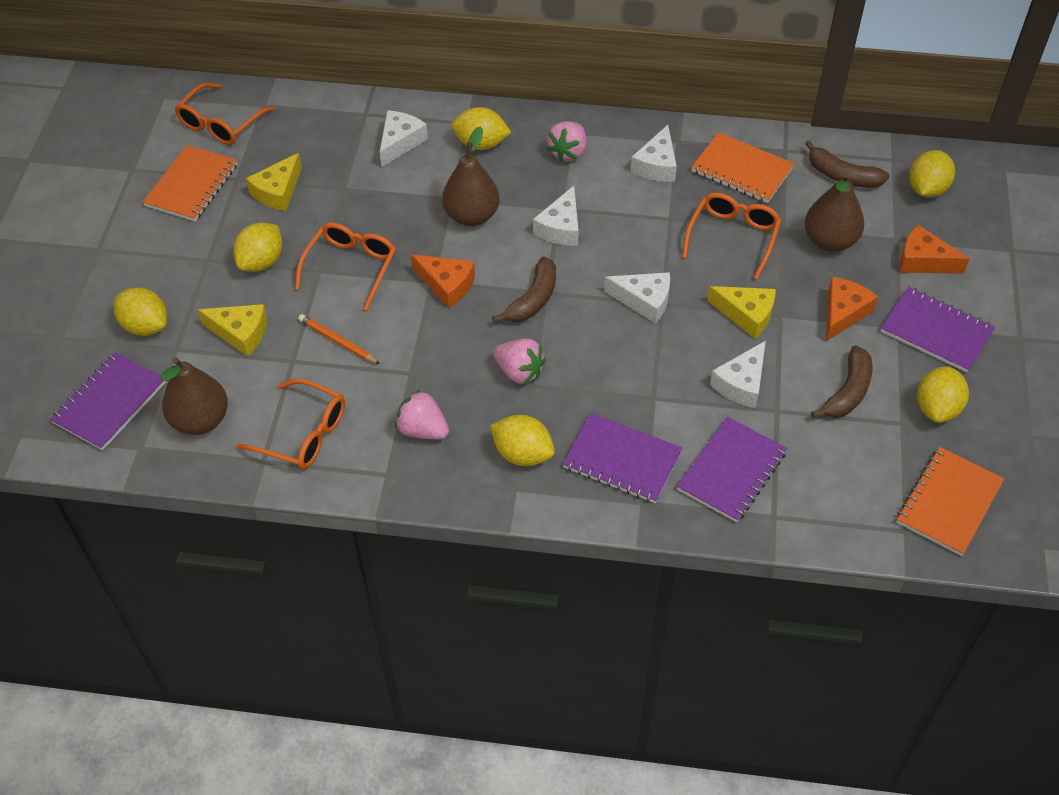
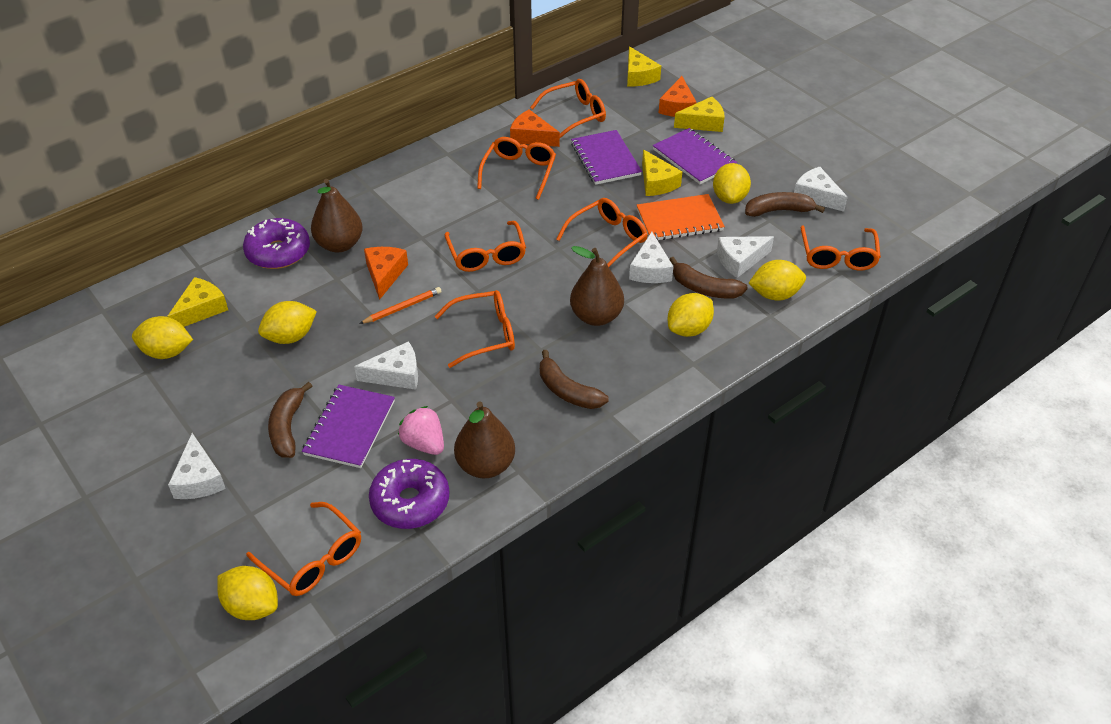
brown banana: [492,256,556,323] [805,140,889,188] [811,345,872,418] = 3 -> [268,382,312,458] [540,350,609,409] [669,257,748,299] [745,192,825,217] = 4
orange glasses: [174,83,275,145] [236,379,345,469] [295,223,396,310] [682,193,781,279] = 4 -> [246,502,361,596] [434,290,515,368] [445,221,526,272] [477,137,556,200] [530,79,606,138] [556,198,648,267] [800,226,881,271] = 7
orange notebook: [143,145,238,221] [691,132,795,203] [897,447,1004,556] = 3 -> [637,194,725,240] = 1
pink strawberry: [395,390,449,439] [493,339,545,384] [547,121,586,162] = 3 -> [398,406,444,455] = 1
purple donut: none = 0 -> [243,218,310,269] [369,459,449,529] = 2
purple notebook: [50,352,166,450] [563,413,682,503] [677,417,787,522] [881,287,995,372] = 4 -> [302,385,395,468] [571,130,642,185] [653,128,737,184] = 3
yellow cheese: [198,304,267,357] [246,153,302,211] [708,286,776,339] = 3 -> [167,277,228,327] [627,46,661,86] [642,149,682,196] [674,97,725,132] = 4

